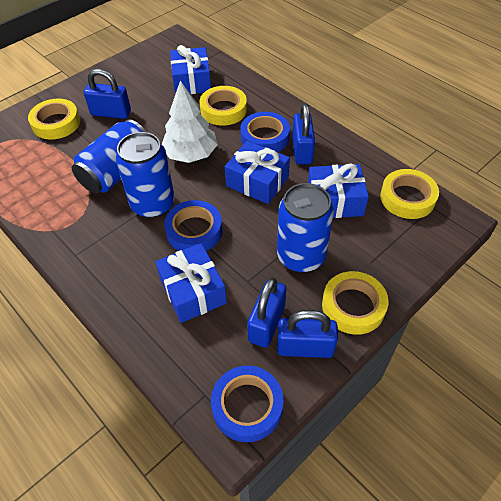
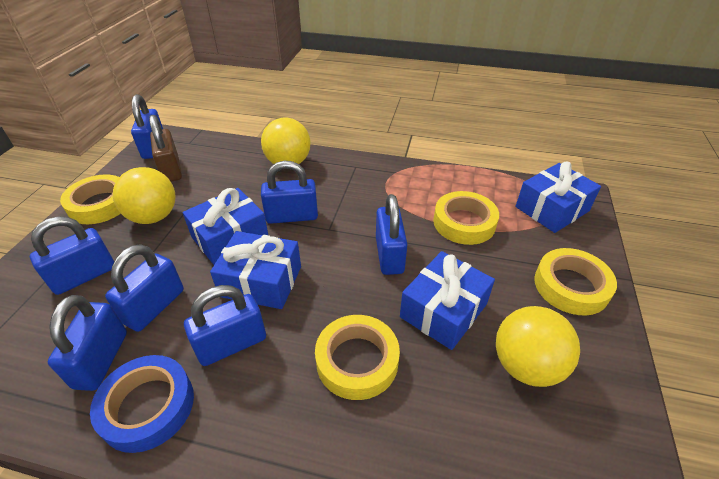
blue can: [72,119,146,193] [116,132,175,218] [277,183,334,272] = 3 -> none = 0
blue padlock: [84,69,131,119] [247,277,286,347] [277,310,338,358] [292,103,315,165] = 4 -> [30,217,114,295] [48,295,127,391] [105,244,184,332] [131,94,163,159] [184,285,266,366] [261,160,318,224] [376,194,408,275] = 7
blue tape: [164,200,223,251] [211,366,283,442] [240,112,290,152] = 3 -> [90,355,194,453] = 1
brown padlock: none = 0 -> [149,115,182,182] = 1
white tree: [162,81,218,163] = 1 -> none = 0
yellow ball: none = 0 -> [113,167,176,224] [261,118,311,164] [496,306,580,387] = 3

